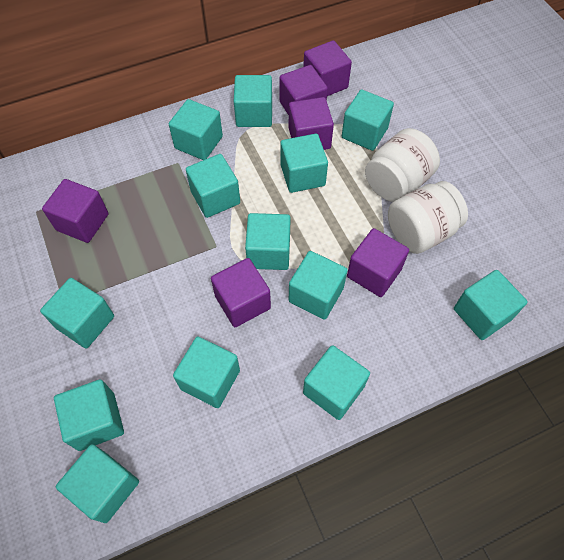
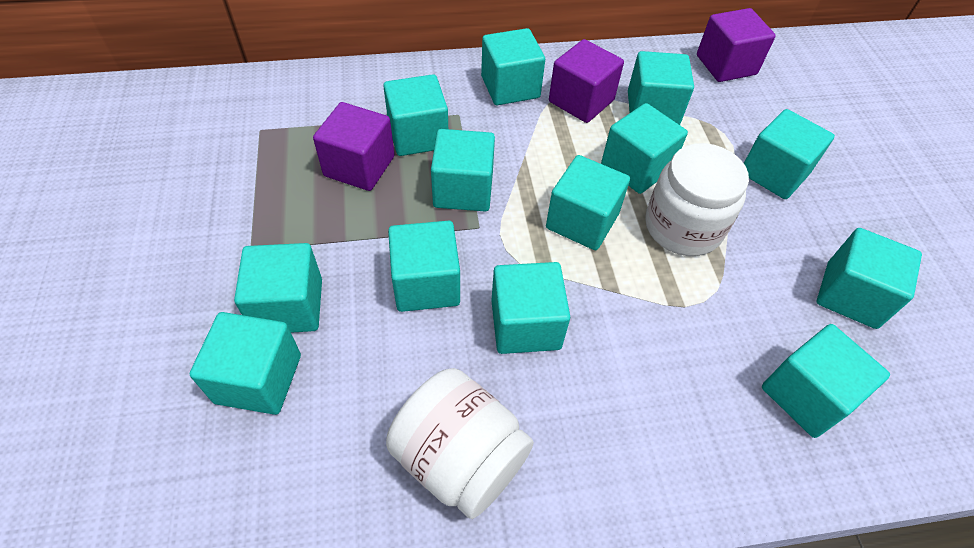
purple cube: [42,179,109,243] [211,258,271,327] [279,65,328,115] [289,97,334,150] [303,40,352,96] [347,228,409,297] = 6 -> [313,102,395,191] [549,39,624,123] [697,8,776,82] = 3

